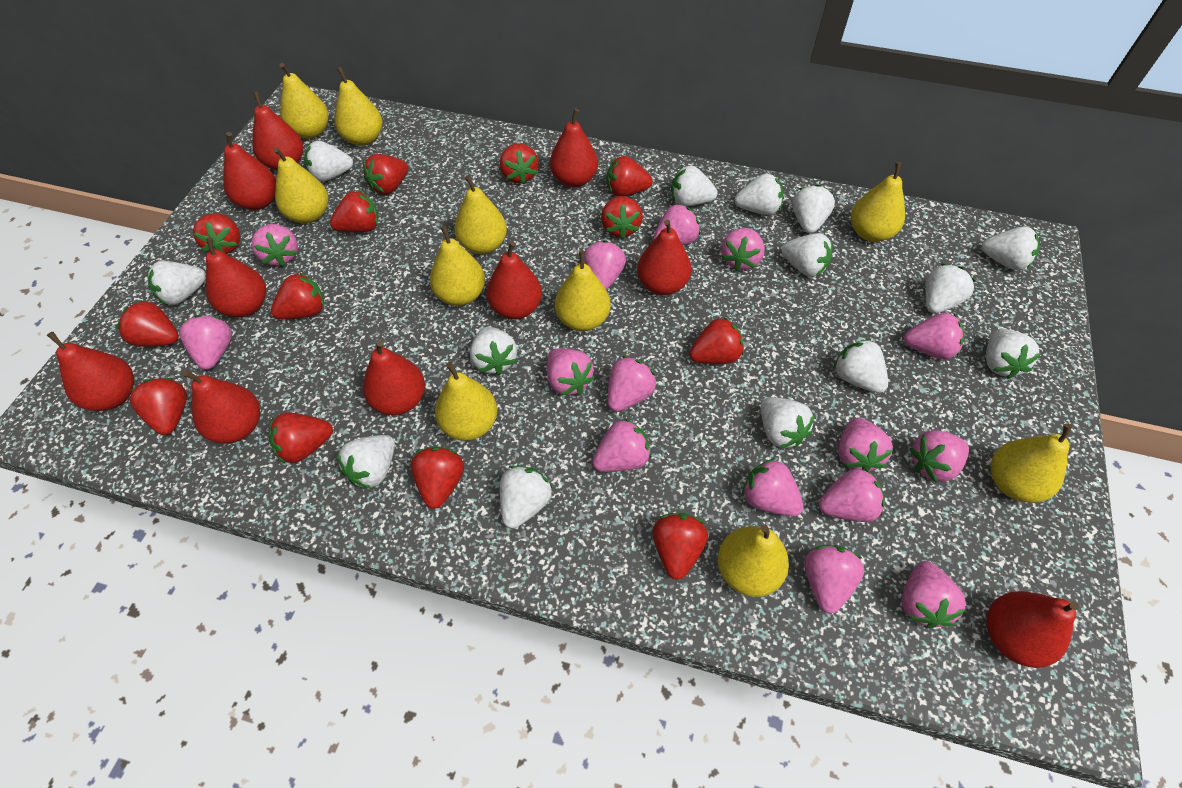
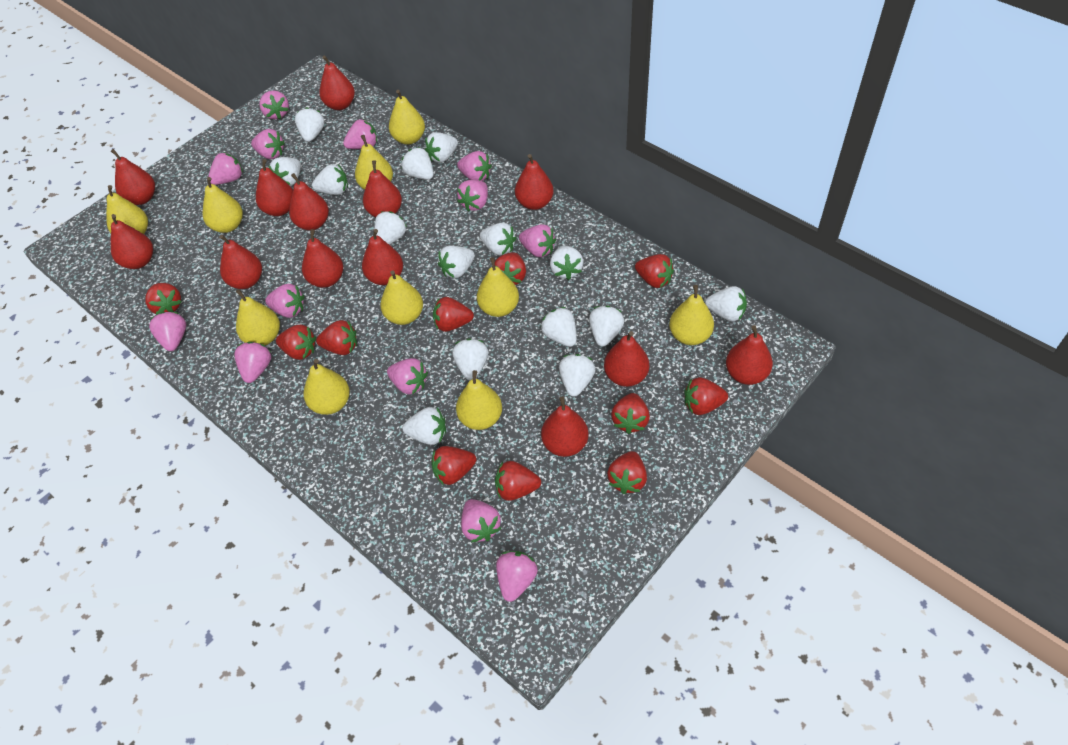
pink strawberry: [180,315,232,370] [251,224,298,267] [547,348,594,396] [584,240,626,290] [592,418,651,472] [608,356,657,412] [653,203,700,245] [721,228,765,271] [742,458,804,516] [804,545,864,613] [819,468,885,522] [838,417,893,471] [902,561,966,628] [904,313,964,360] [909,430,969,483] = 15 -> [149,312,186,351] [208,152,243,185] [234,342,271,383] [251,129,285,159] [259,90,289,119] [265,284,304,318] [343,119,377,149] [387,358,428,394] [457,151,492,181] [457,180,488,211] [461,499,501,542] [496,551,538,602] [519,224,556,257] = 13
red pear: [47,332,134,411] [182,370,260,443] [206,237,266,317] [223,132,276,210] [252,91,303,171] [363,341,425,415] [486,241,542,319] [550,108,598,187] [637,220,691,295] [986,591,1079,668] = 10 -> [111,149,155,205] [111,214,153,269] [219,235,262,289] [256,159,293,216] [289,173,329,230] [302,229,343,288] [319,55,355,110] [362,229,403,285] [363,160,402,217] [515,154,554,210] [541,397,589,457] [604,331,649,387] [726,325,773,385] = 13
red strawberry: [116,300,179,347] [130,378,187,435] [193,213,240,254] [269,412,333,464] [271,272,324,319] [330,191,379,232] [363,154,408,195] [411,447,464,509] [500,144,539,184] [601,196,643,239] [607,156,653,197] [652,513,708,580] [689,317,744,364] = 13 -> [145,283,182,315] [276,325,316,360] [316,320,357,355] [431,446,476,485] [433,297,474,332] [495,252,526,285] [495,461,541,501] [607,451,647,494] [611,393,650,434] [635,254,674,288] [684,377,728,415] = 11
white strawberry: [148,261,206,305] [304,141,353,182] [337,435,395,489] [470,327,517,375] [500,466,552,528] [671,166,718,206] [735,173,783,215] [761,397,815,448] [781,233,833,277] [792,185,835,233] [833,339,888,393] [925,263,975,313] [982,226,1040,270] [986,328,1041,379] = 14 -> [268,157,301,186] [295,107,325,142] [312,164,348,195] [374,211,407,245] [402,147,434,180] [402,407,446,445] [425,132,458,163] [438,245,475,278] [452,339,488,380] [480,223,516,256] [541,307,577,347] [550,246,584,280] [559,354,595,397] [589,306,624,347] [705,286,747,321] = 15

